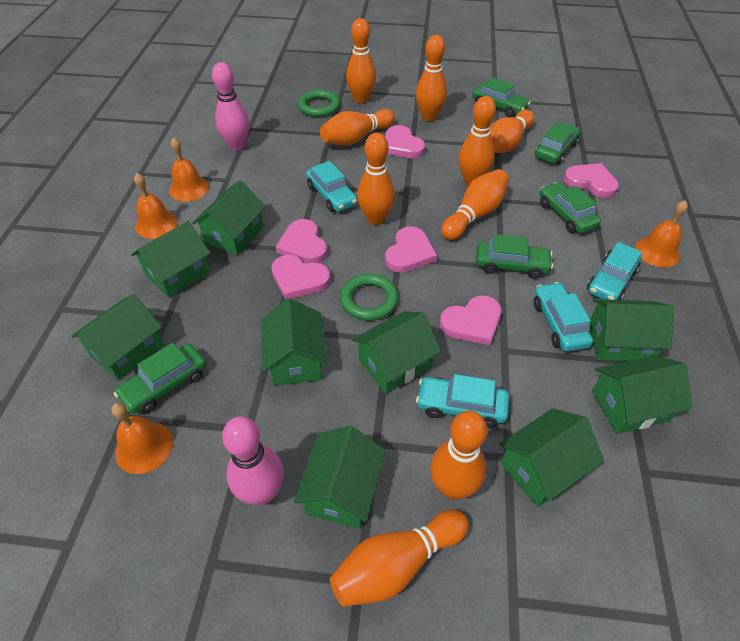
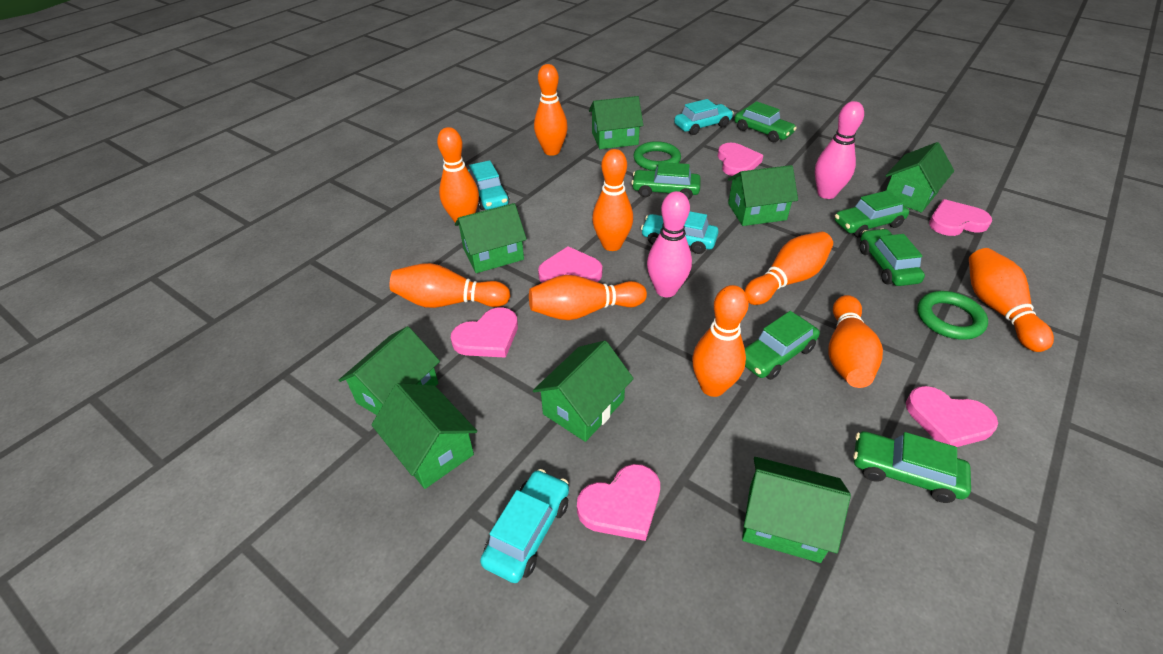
green car: [114,343,206,414] [472,77,531,117] [476,234,553,279] [535,123,580,165] [539,182,601,233] = 5 -> [631,162,701,200] [734,101,797,142] [745,311,820,380] [835,190,909,238] [853,431,971,503] [860,228,925,286] = 6
green house: [71,294,164,380] [131,221,211,298] [192,180,266,255] [261,298,327,386] [294,426,386,529] [352,311,441,394] [499,408,604,507] [589,299,674,361] [592,355,692,434] = 9 -> [339,326,440,415] [371,383,477,489] [455,203,527,273] [533,341,634,442] [589,96,643,149] [728,165,798,226] [742,457,851,563] [885,142,954,213] = 8
orange bell: [111,402,173,474] [134,173,178,239] [169,137,209,202] [635,200,688,267] = 4 -> none = 0

